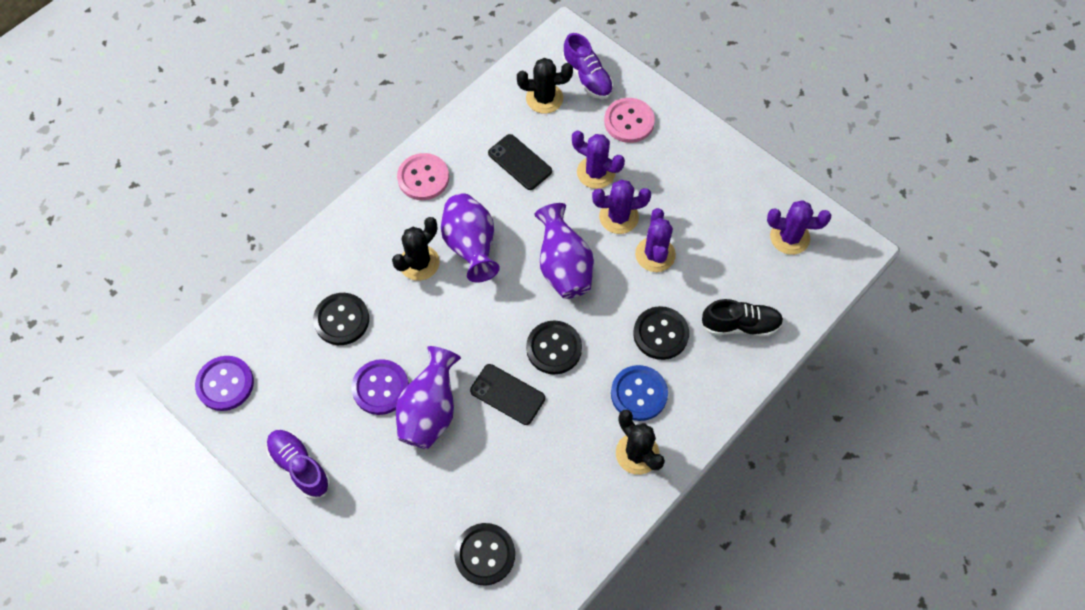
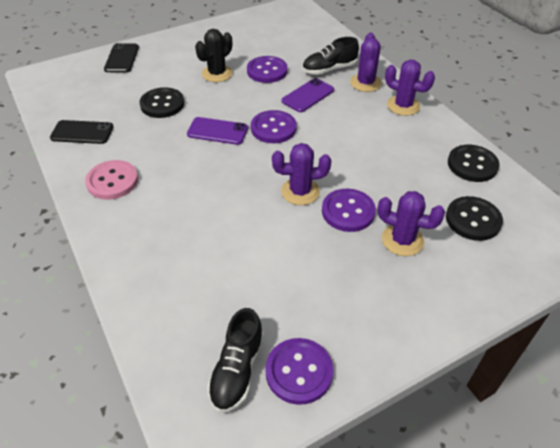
black button: [313,293,369,345] [454,523,515,585] [526,321,582,375] [633,306,689,360] = 4 -> [139,87,184,118] [446,196,503,241] [448,145,500,182] = 3
black cactus: [392,217,440,281] [517,58,573,114] [616,410,665,475] = 3 -> [195,29,233,82] = 1
black shoe: [700,299,783,337] = 1 -> [207,308,264,413] [302,37,359,75] = 2
blue button: [611,365,668,421] = 1 -> none = 0
pink button: [397,153,449,200] [604,98,655,143] = 2 -> [85,160,138,200] = 1
purple button: [195,356,254,411] [352,359,409,415] = 2 -> [247,56,288,83] [251,110,297,143] [265,338,334,405] [322,189,376,232] = 4
purple phone: none = 0 -> [187,117,248,145] [282,78,334,112] = 2
purple shoe: [266,430,331,499] [563,33,613,99] = 2 -> none = 0
purple vase: [396,346,461,449] [441,193,500,283] [534,203,594,299] = 3 -> none = 0

